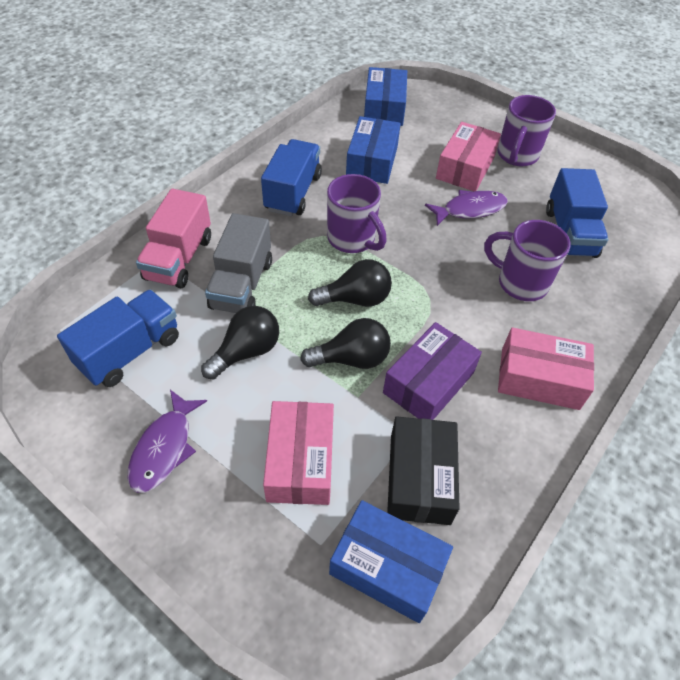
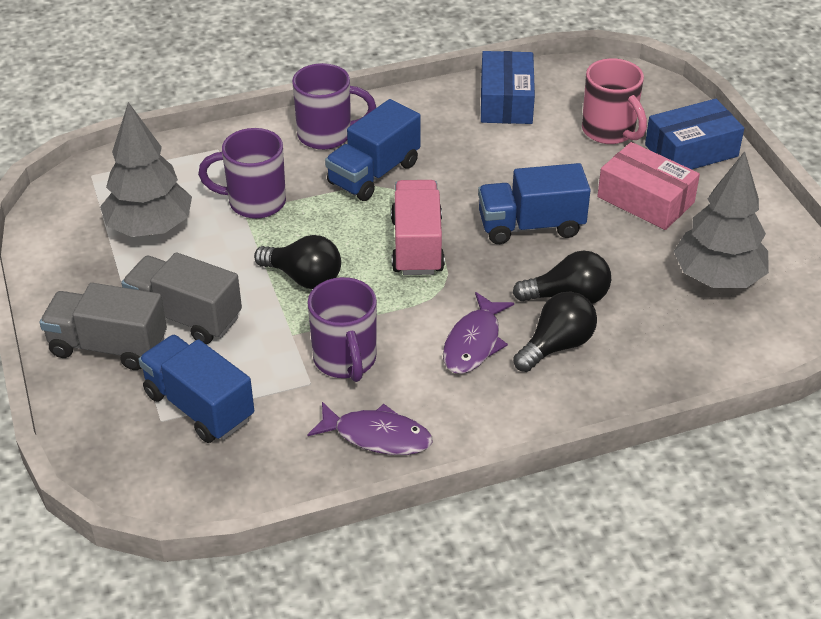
black box: [387,417,460,525] = 1 -> none = 0
blue box: [329,500,453,623] [346,116,401,184] [364,67,407,126] = 3 -> [481,51,535,124] [645,99,744,169] = 2
grey tree: none = 0 -> [100,102,192,237] [674,151,769,288] = 2
grey truck: [205,213,272,313] = 1 -> [40,283,167,370] [121,252,242,344] = 2
pink box: [263,401,334,505] [436,122,501,191] [498,327,594,410] = 3 -> [597,142,700,230] = 1
pink mug: none = 0 -> [582,58,647,144] = 1
purple box: [383,322,482,420] = 1 -> none = 0

